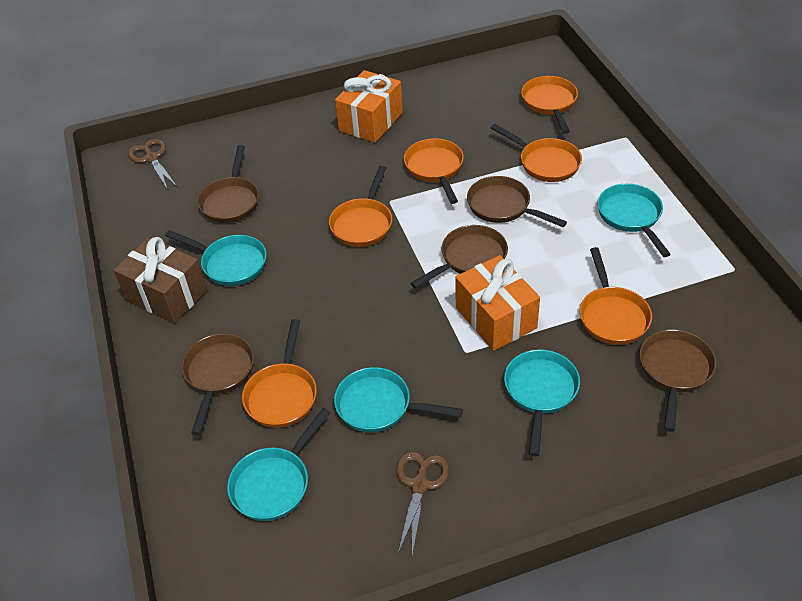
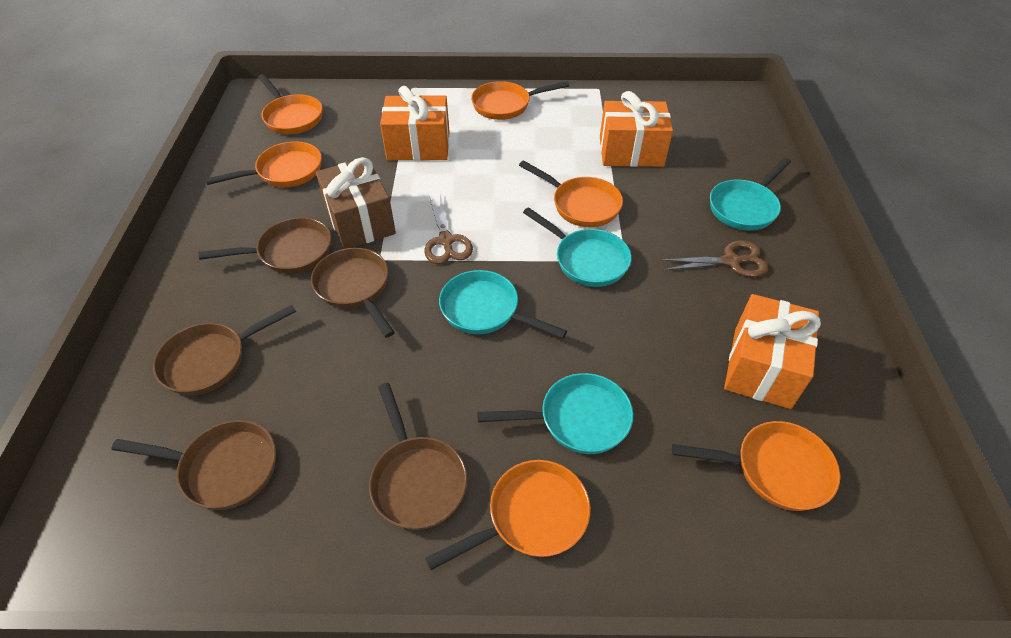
orange gift: [335,70,403,143] [455,255,540,351] = 2 -> [380,86,450,161] [600,91,673,167] [724,294,821,409] = 3
turquoise pan: [165,230,267,286] [227,408,331,521] [334,367,463,432] [504,349,580,457] [598,184,671,257] = 5 -> [439,270,567,339] [477,373,633,454] [523,207,632,287] [710,158,791,231] = 4

